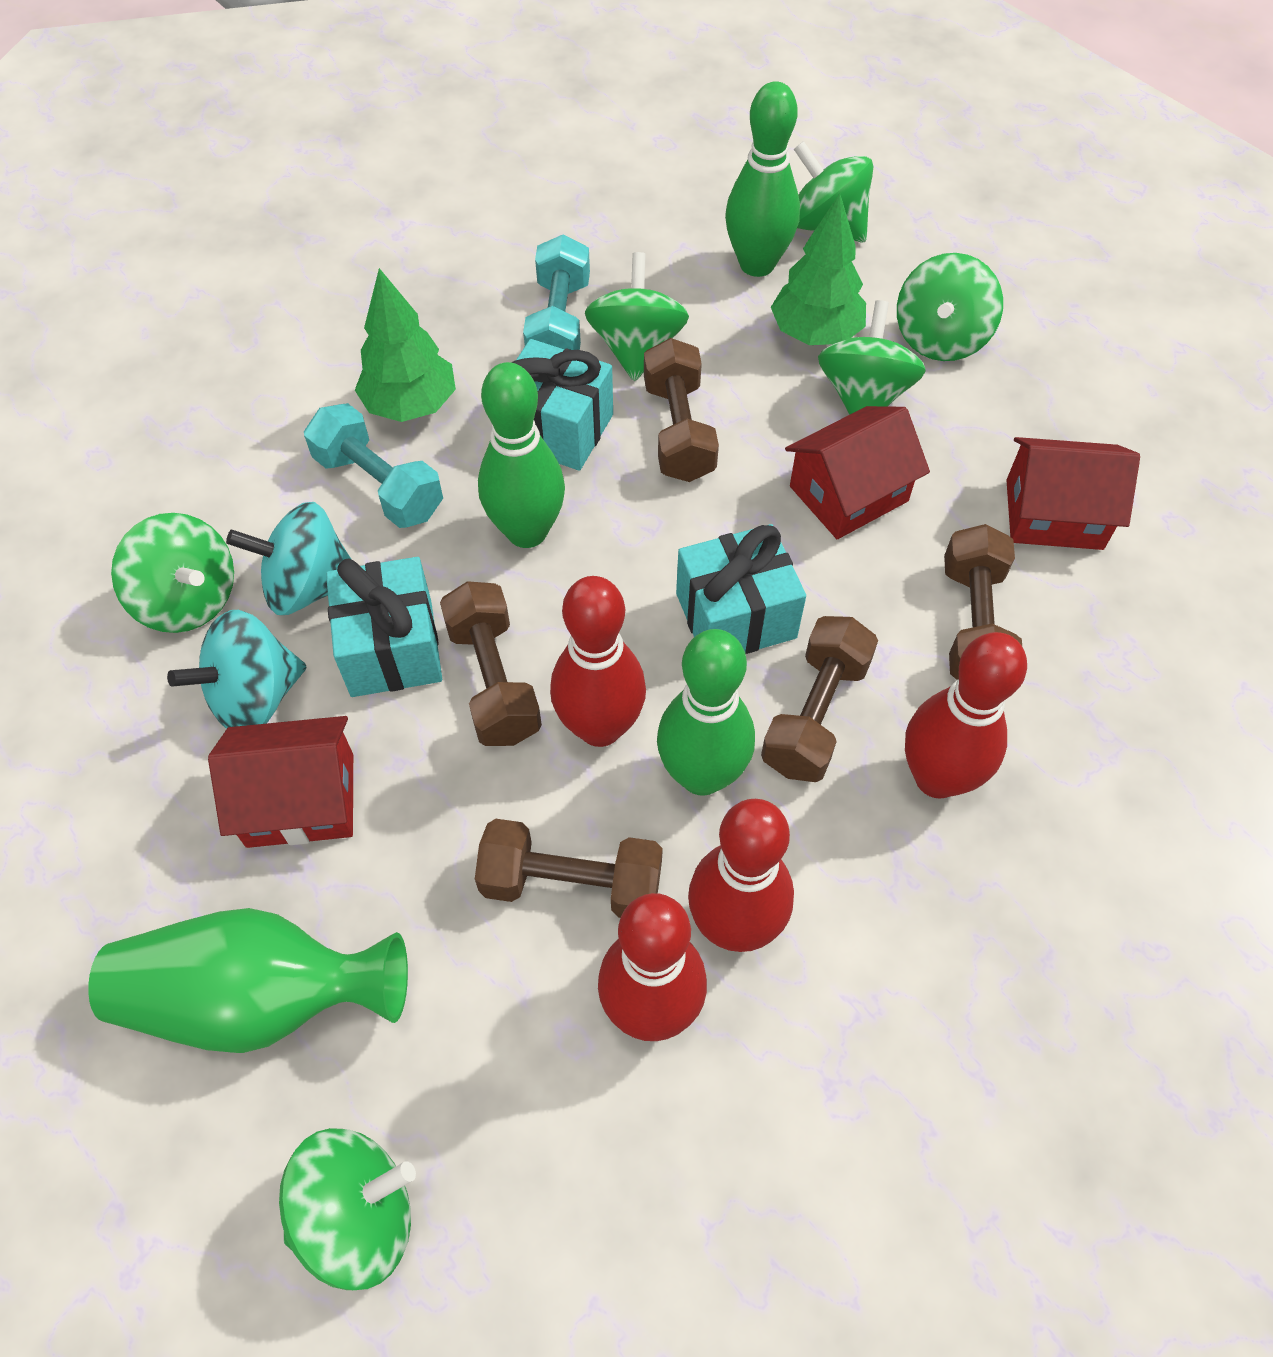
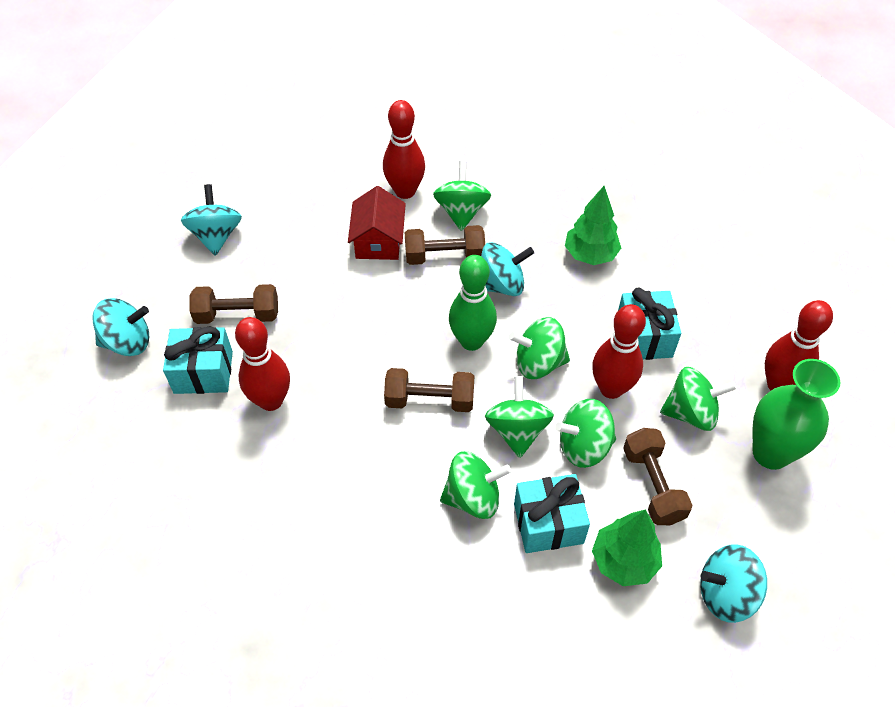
brown dumbbell: [440,581,542,746] [475,819,663,918] [644,338,719,482] [761,616,878,782] [944,524,1022,680] = 5 -> [189,284,278,324] [384,368,474,412] [405,225,485,265] [623,428,692,525] = 4
green bowling pin: [478,362,565,548] [657,629,755,796] [725,81,800,277] = 3 -> [449,255,497,351] = 1
red house: [208,716,353,848] [785,406,930,539] [1006,437,1140,550] = 3 -> [348,186,406,260] = 1
turquoise dumbbell: [304,403,443,528] [523,234,590,350] = 2 -> none = 0
turquoise spinning top: [167,610,306,729] [226,502,351,615] = 2 -> [92,298,149,356] [181,184,242,256] [481,242,534,296] [700,544,767,623] = 4

